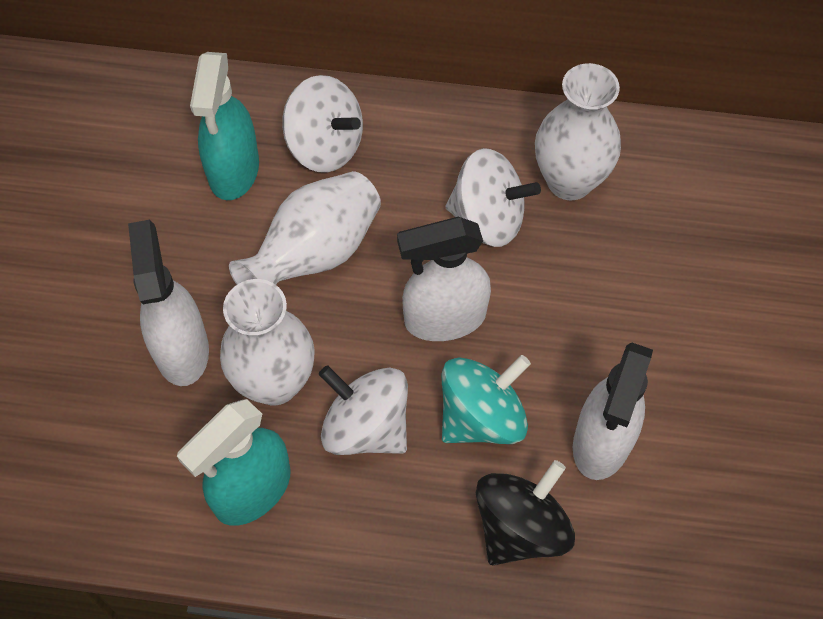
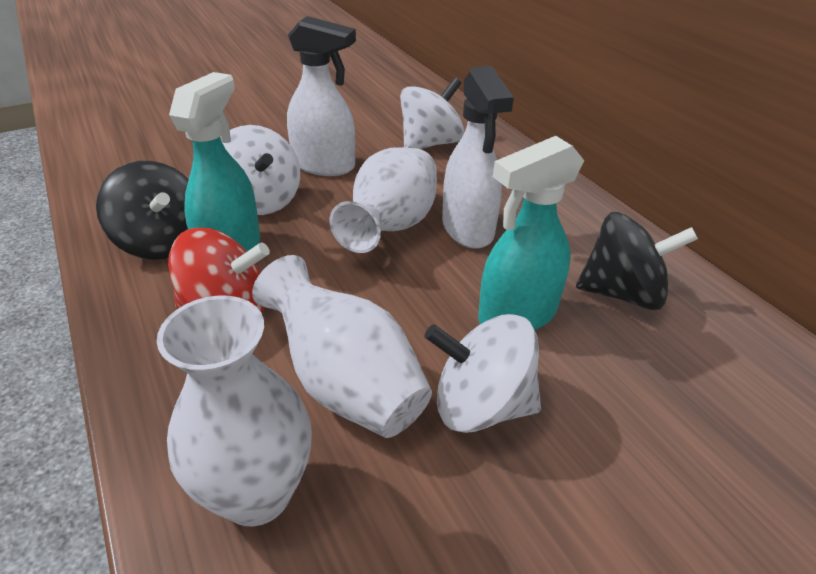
black spinning top: [476,460,575,565] = 1 -> [96,161,189,260] [576,212,698,310] = 2
red spinning top: none = 0 -> [168,228,270,313] = 1
turquoise spinning top: [442,355,531,444] = 1 -> none = 0
white spray bottle: [128,220,209,386] [397,217,491,341] [573,342,653,480] = 3 -> [287,16,356,176] [442,66,514,249] = 2

